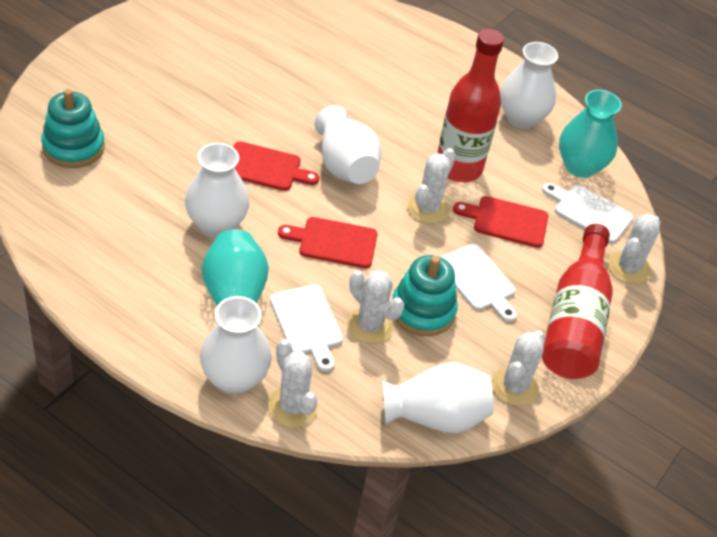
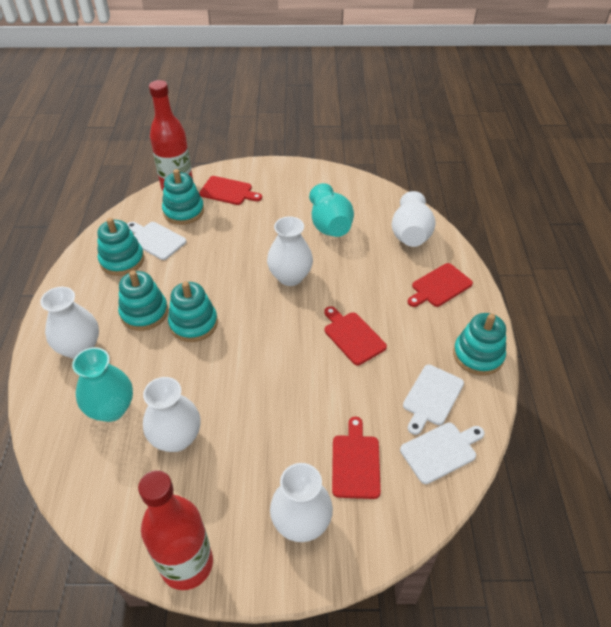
red cutting board: [233,141,319,191] [278,217,378,268] [453,196,548,248] = 3 -> [199,176,262,205] [324,306,387,365] [332,417,381,499] [407,263,473,307] = 4
turquoise stacking toy: [41,89,105,168] [392,255,458,336] = 2 -> [97,218,144,276] [118,270,168,331] [162,169,204,225] [168,281,218,342] [453,313,506,376] = 5
white cactus: [268,339,318,428] [347,270,404,344] [407,148,456,224] [492,330,545,406] [608,213,661,284] = 5 -> none = 0

